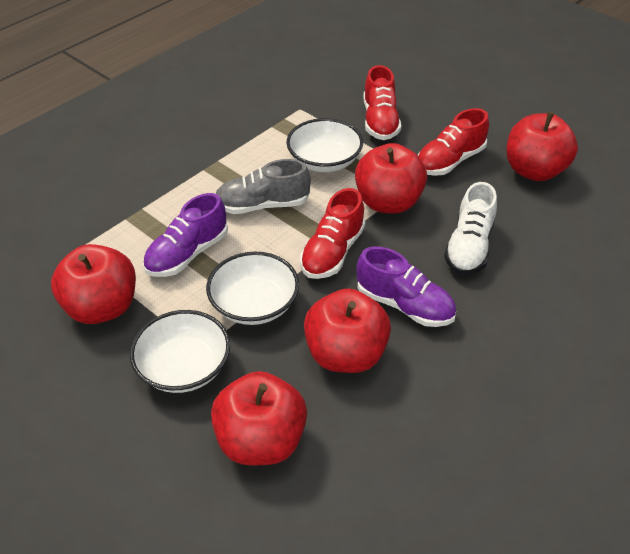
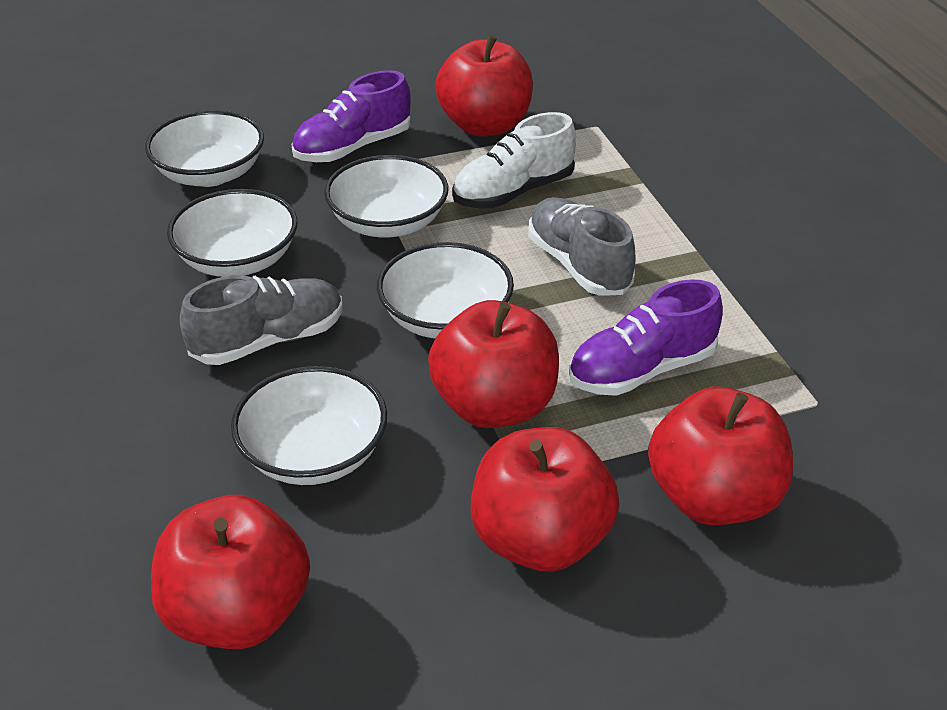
grey shoe: [216,159,311,214] = 1 -> [180,275,343,365] [528,197,636,296] = 2
red shoe: [300,188,365,279] [364,65,401,140] [417,108,489,176] = 3 -> none = 0
white bowl: [130,310,230,393] [206,252,299,325] [286,118,363,172] = 3 -> [145,110,264,187] [167,189,298,277] [231,366,387,485] [324,155,448,237] [377,242,514,339] = 5

